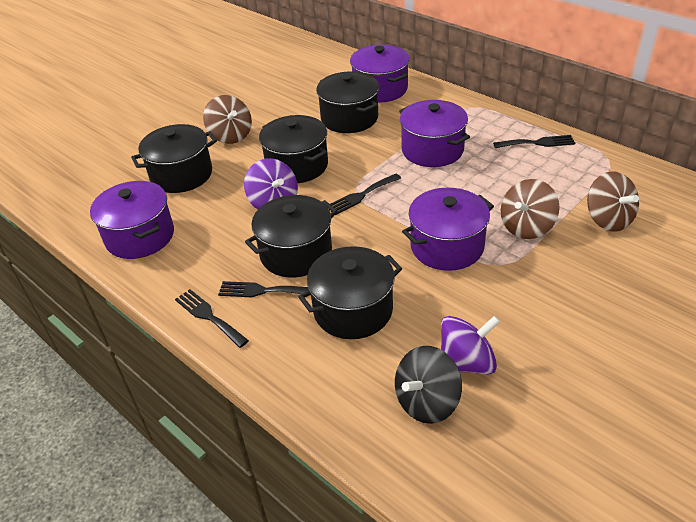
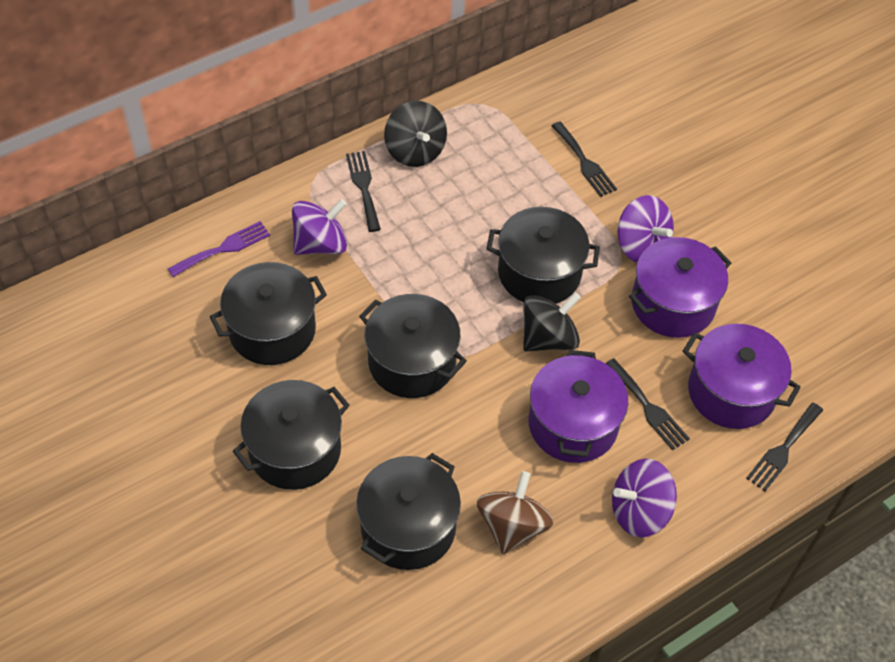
black spinning top: [395,346,462,424] = 1 -> [384,101,447,167] [523,292,581,352] = 2
brown spinning top: [203,95,252,144] [501,179,560,239] [587,171,639,232] = 3 -> [477,471,553,554] = 1
purple fork: none = 0 -> [167,221,270,277] = 1
purple pot: [90,181,174,259] [350,45,410,102] [399,100,470,167] [402,188,494,271] = 4 -> [529,350,628,463] [629,237,731,338] [683,324,801,429] = 3
purple spinning top: [244,158,298,209] [441,316,500,374] = 2 -> [292,199,347,255] [612,459,677,538] [618,195,674,263] = 3

